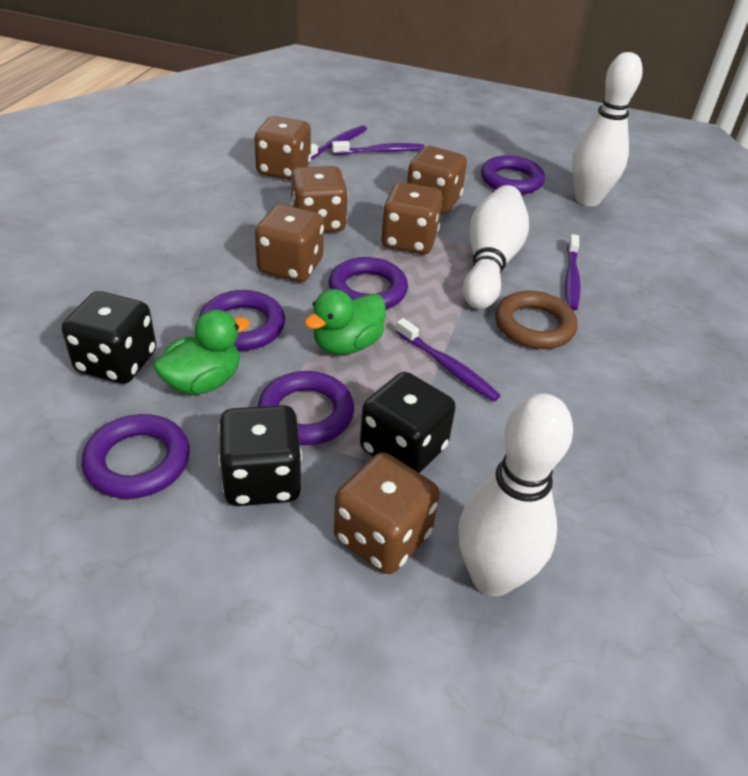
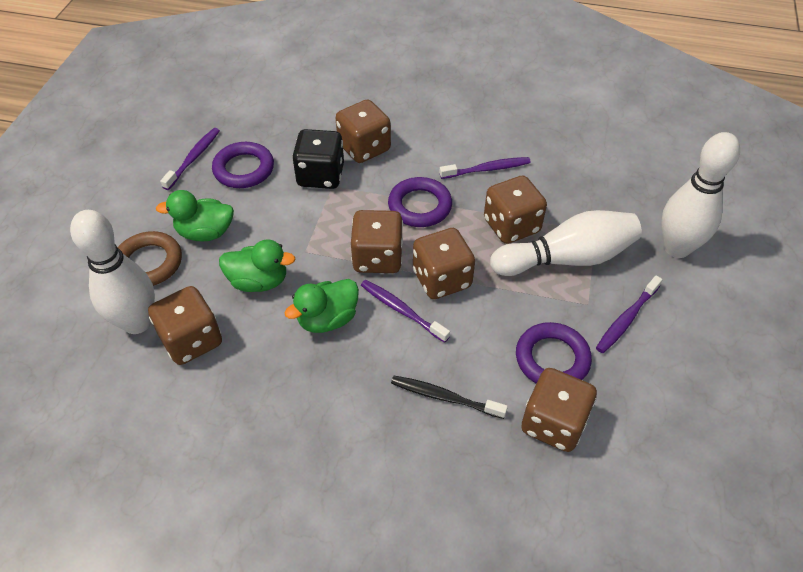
black dice: [62,291,156,384] [219,405,302,506] [360,372,456,473] = 3 -> [292,129,344,189] = 1
black toothbrush: none = 0 -> [391,376,508,419] = 1
green duck: [153,309,250,395] [304,289,386,355] = 2 -> [156,190,234,241] [219,240,296,292] [285,279,359,333] = 3
purple ring: [81,414,190,499] [199,290,285,351] [258,371,354,445] [329,257,408,309] [481,155,545,194] = 5 -> [212,142,274,188] [388,177,452,227] [516,322,592,384] = 3

